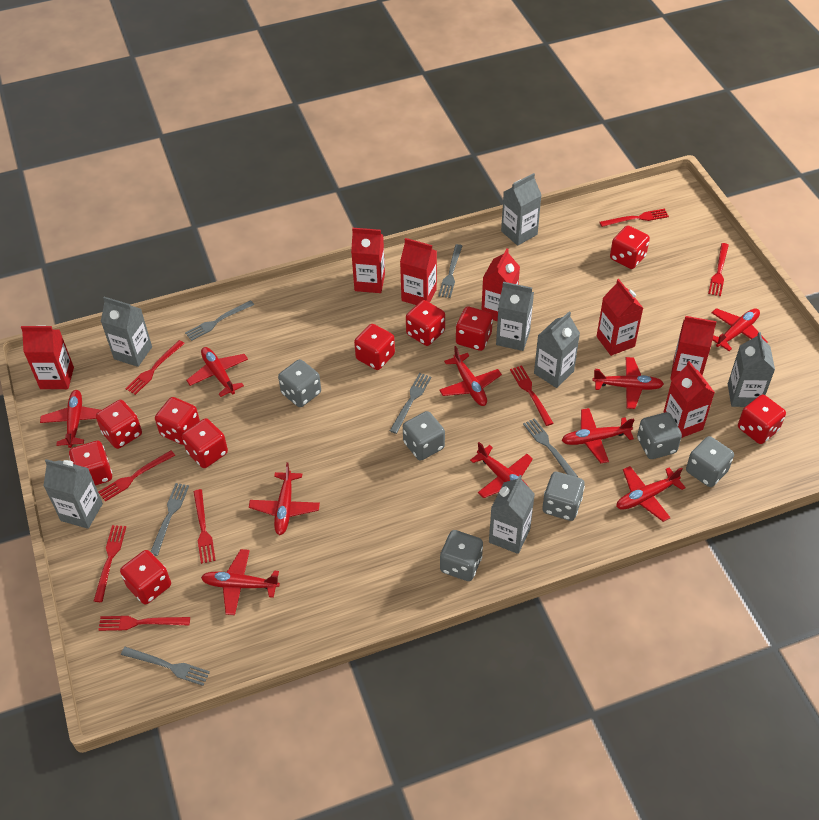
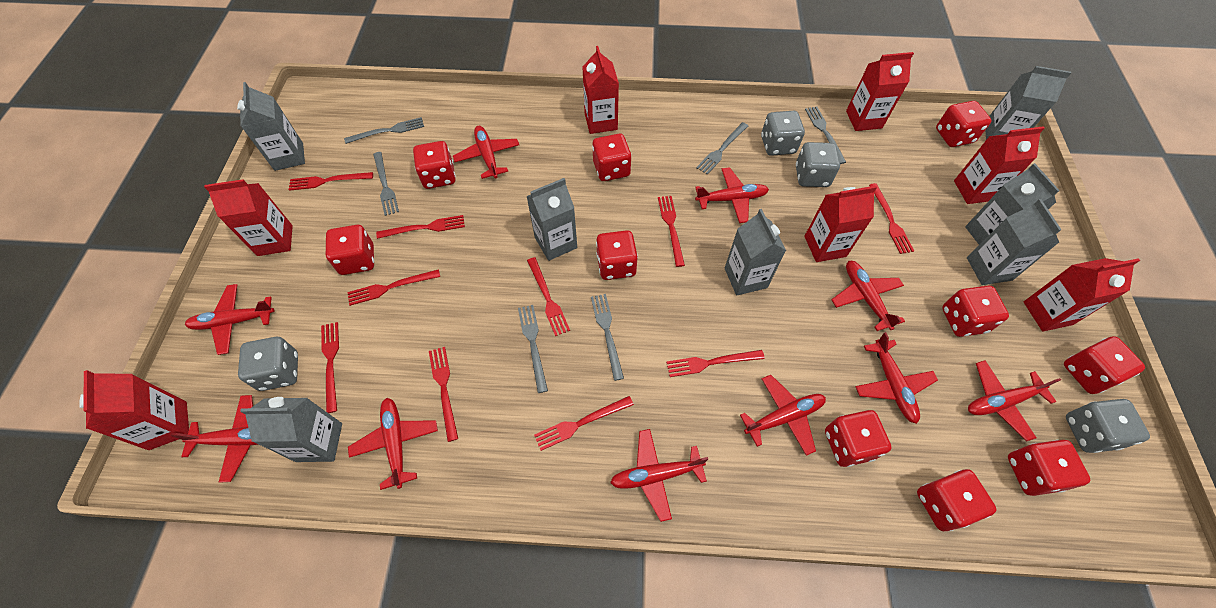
grey dice: [278,359,321,407] [403,411,445,461] [440,530,483,581] [542,472,585,521] [637,412,682,459] [686,436,734,487] = 6 -> [238,337,298,391] [761,111,805,156] [796,142,840,187] [1066,399,1150,453] = 4
red fork: [94,525,126,602] [98,450,175,502] [98,616,190,631] [125,340,185,395] [193,489,216,564] [510,365,553,426] [600,209,669,227] [708,243,729,296] = 8 -> [289,172,373,191] [321,322,339,413] [347,269,440,306] [376,215,465,239] [429,347,458,442] [527,257,570,336] [534,396,634,451] [658,196,685,267] [666,350,765,377] [869,183,914,254] = 10

